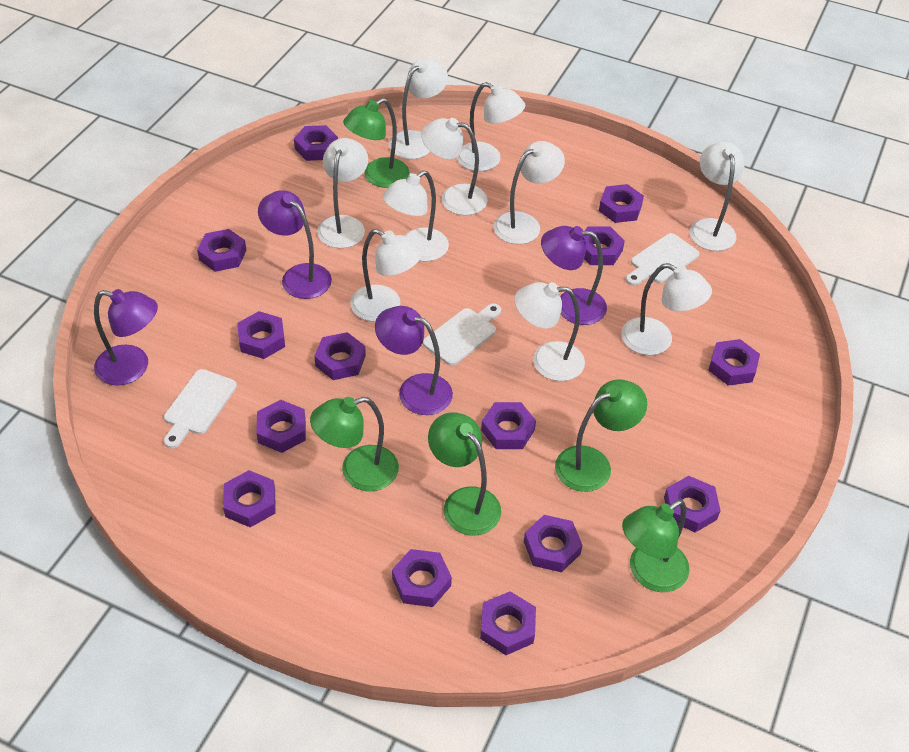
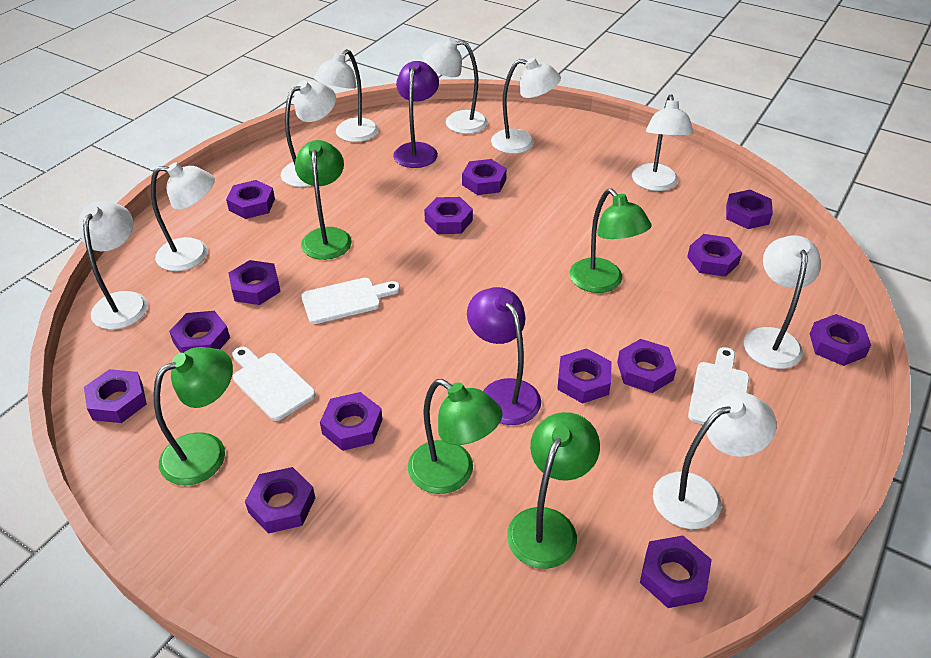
purple lamp: [94,289,158,385] [258,190,332,299] [375,306,453,415] [541,226,607,325] = 4 -> [393,61,439,168] [467,287,541,425] = 2
white lamp: [317,138,368,248] [350,229,422,322] [382,170,449,262] [389,58,448,159] [421,118,488,215] [457,82,525,171] [493,141,565,244] [514,282,585,381] [621,263,712,355] [690,142,744,251] = 10 -> [78,201,148,330] [151,162,215,271] [281,80,336,187] [314,49,379,142] [423,38,488,134] [491,58,561,154] [632,94,694,191] [653,392,777,529] [744,235,821,369] = 9

